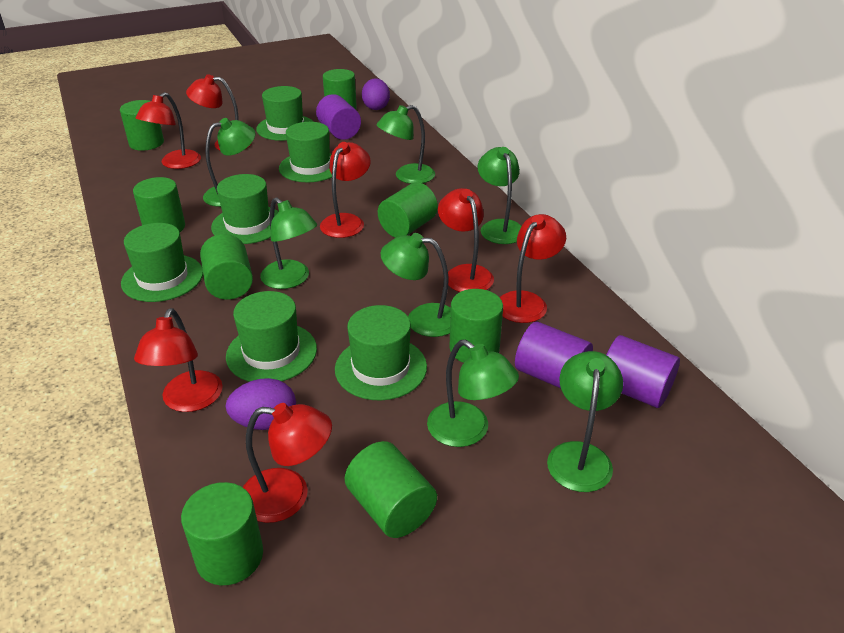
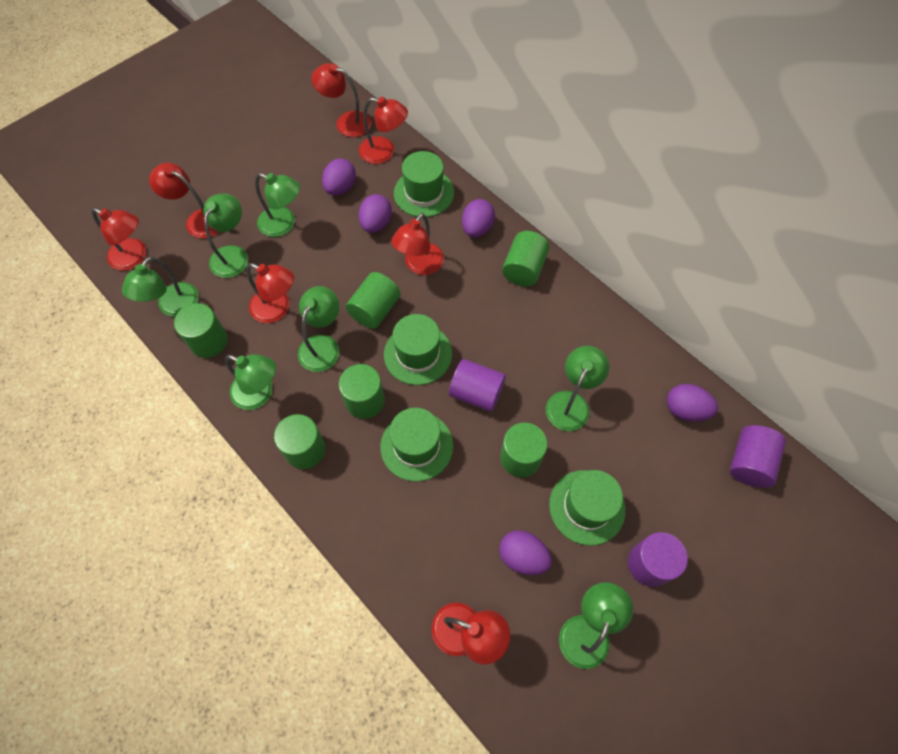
green cylinder: [120,100,164,151] [133,177,185,232] [181,482,263,585] [200,234,253,300] [323,69,357,110] [345,441,437,538] [378,182,438,238] [449,289,503,363] = 8 -> [174,303,228,358] [274,414,325,469] [339,364,385,419] [346,272,401,329] [500,423,547,477] [502,231,550,287] = 6
green hat: [121,223,203,302] [211,174,279,244] [226,291,317,382] [256,86,313,141] [279,122,332,182] [335,305,427,401] = 6 -> [380,408,453,482] [384,314,452,385] [394,151,454,217] [549,470,626,546] = 4
purple egg: [226,378,296,430] [362,78,390,110] = 2 -> [322,158,356,195] [359,194,392,233] [462,199,495,238] [499,530,552,575] [667,384,718,422] = 5

